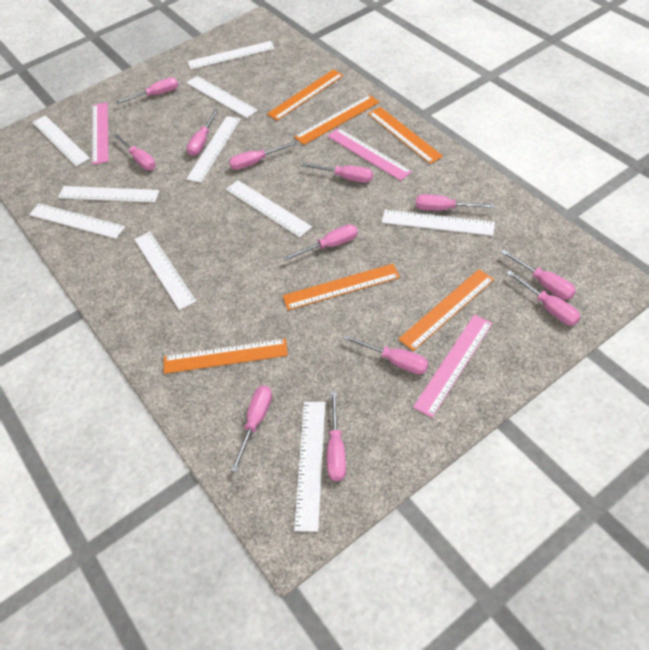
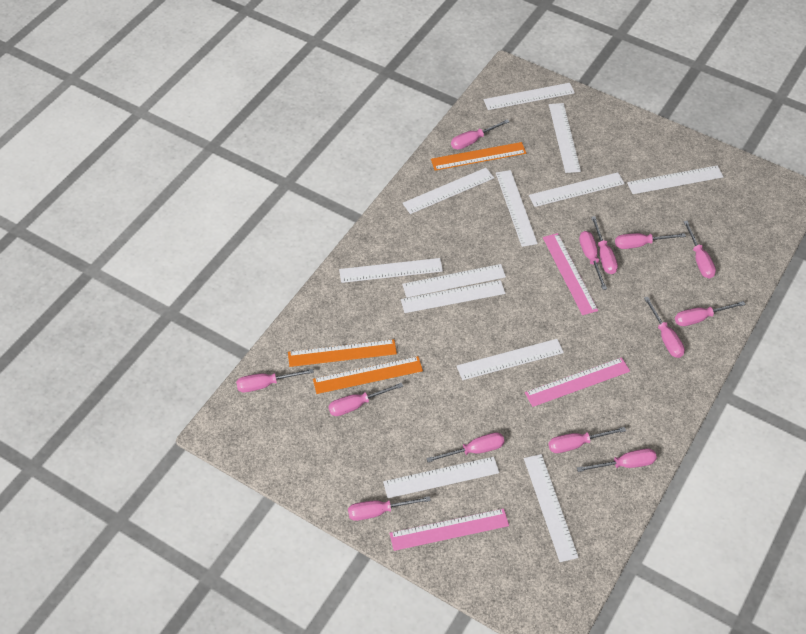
orange ruler: [164,339,288,374] [267,70,344,121] [283,264,400,310] [295,95,379,145] [368,107,443,164] [398,269,494,351] = 6 -> [288,339,397,367] [313,356,423,394] [431,142,526,171] = 3
pink screwdriver: [114,134,156,170] [116,78,178,104] [187,109,219,156] [229,141,297,170] [231,386,272,472] [283,224,358,261] [302,163,373,183] [327,391,346,481] [343,335,429,374] [416,194,495,211] [501,250,576,299] [507,270,580,325] = 12 -> [236,369,314,392] [328,383,403,416] [348,496,431,521] [426,432,504,462] [451,119,510,150] [548,427,626,453] [577,448,657,472] [579,231,607,290] [591,216,618,274] [615,233,686,249] [644,297,685,358] [675,301,746,326] [683,221,716,278] = 13
white ruler: [29,203,125,239] [32,115,90,166] [58,186,159,203] [134,232,196,310] [186,116,241,183] [187,76,258,118] [188,41,274,70] [226,180,312,237] [294,402,325,532] [382,210,495,236] = 10 -> [339,258,443,283] [383,457,499,498] [401,280,505,313] [402,264,506,297] [403,168,494,214] [457,339,564,380] [484,83,575,110] [496,170,538,247] [524,454,579,562] [529,172,625,207] [549,103,581,173] [627,165,724,194] = 12

